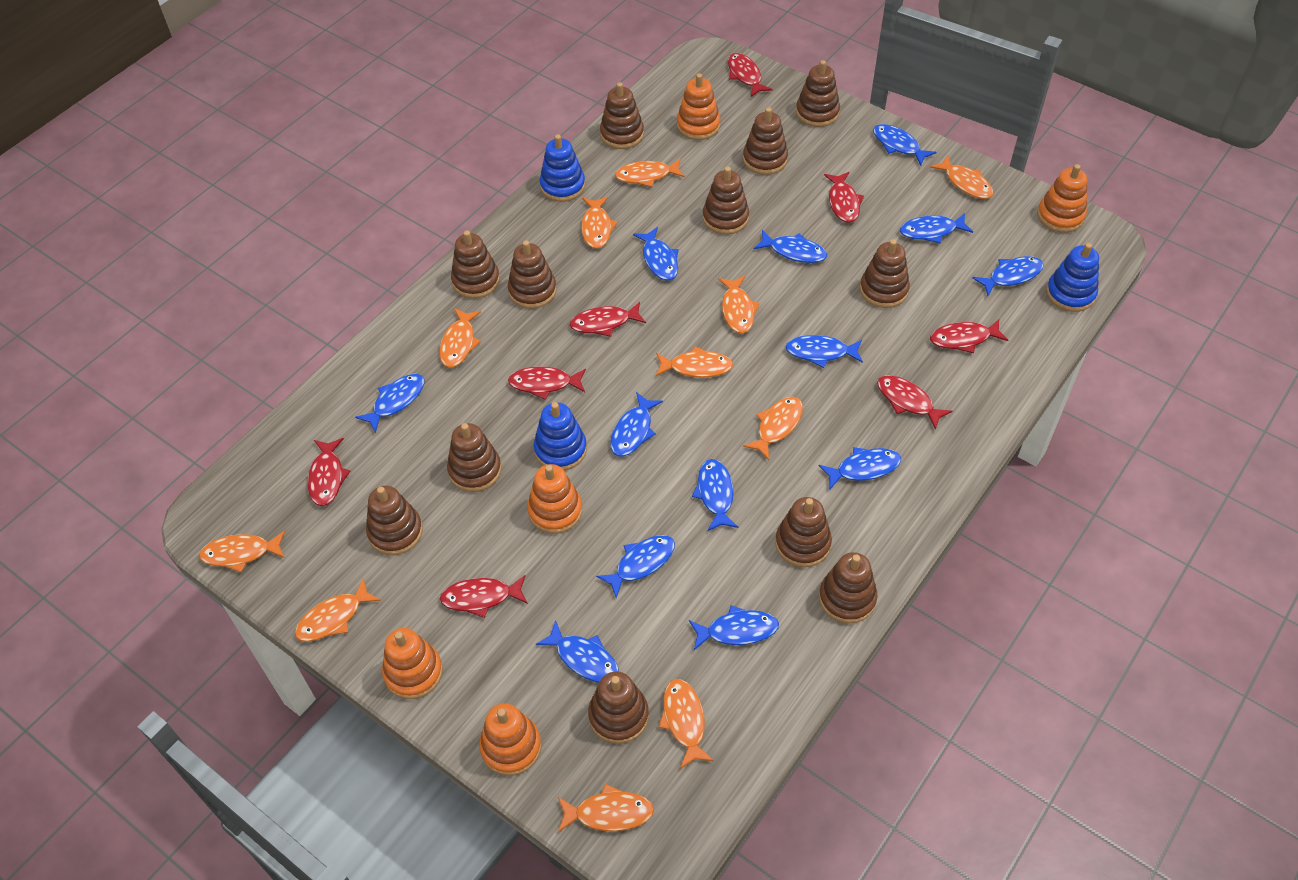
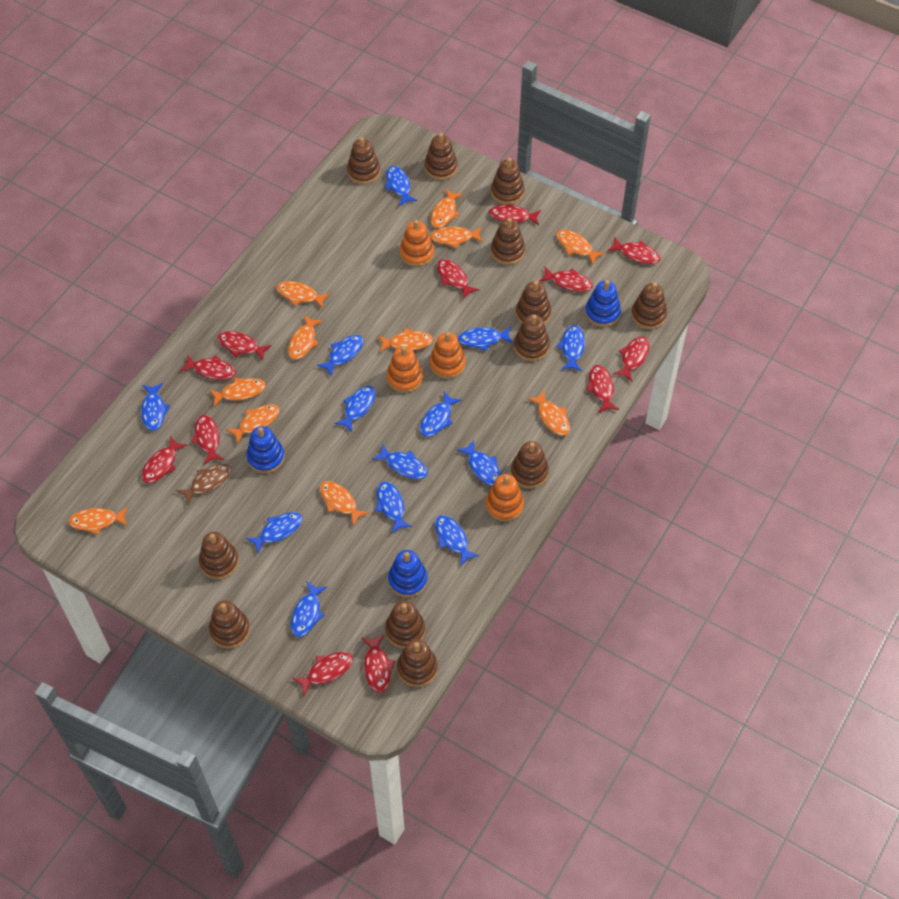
brown fish: none = 0 -> [176,464,231,505] = 1
orange stacking toy: [382,628,443,699] [479,703,541,776] [527,464,582,534] [677,73,721,140] [1037,164,1087,233] = 5 -> [387,346,423,393] [400,220,434,267] [430,332,466,379] [486,474,524,521] = 4
red fish: [308,438,350,506] [440,575,528,618] [508,366,586,400] [569,302,646,337] [728,53,773,97] [824,172,864,223] [877,375,953,430] [930,319,1008,353] = 8 -> [141,436,188,483] [180,355,236,380] [191,415,224,465] [217,331,272,361] [293,652,353,695] [361,634,395,693] [437,259,479,299] [488,205,541,225] [539,267,593,292] [586,365,619,413] [607,237,661,264] [613,336,650,382] = 12

